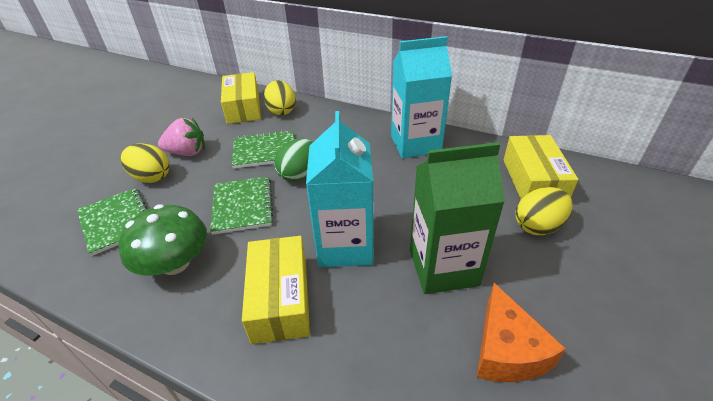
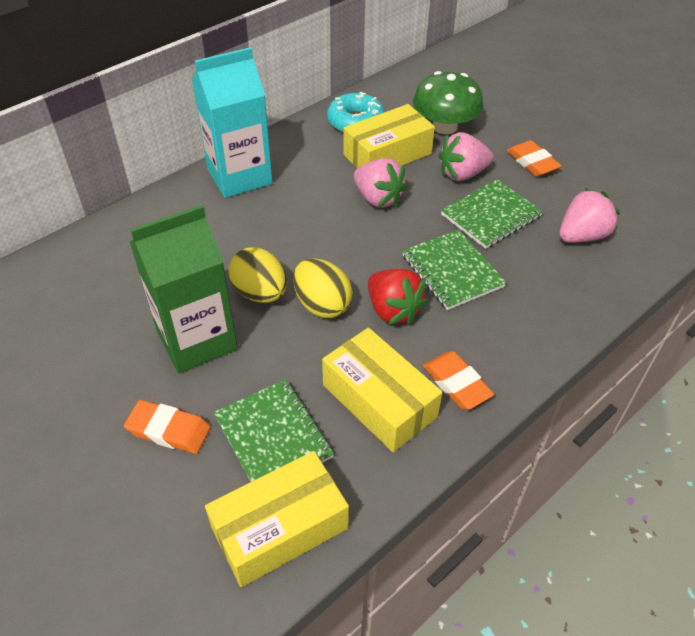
green egg: [274,138,313,182] = 1 -> none = 0
orange cheese: [477,283,566,382] = 1 -> none = 0
orange eraser: none = 0 -> [124,400,211,454] [423,351,494,410] [507,140,562,177] = 3
pink strawberry: [158,118,205,156] = 1 -> [354,158,408,208] [438,132,494,181] [559,188,620,243] = 3
red strawberry: none = 0 -> [368,269,428,325] = 1
turquoise carton: [306,111,374,267] [391,36,452,158] = 2 -> [192,47,273,198] = 1
turquoise donut: none = 0 -> [327,92,385,133] = 1
yellow egg: [121,143,169,183] [264,80,296,115] [516,187,572,235] = 3 -> [228,247,287,303] [293,258,353,318] = 2

